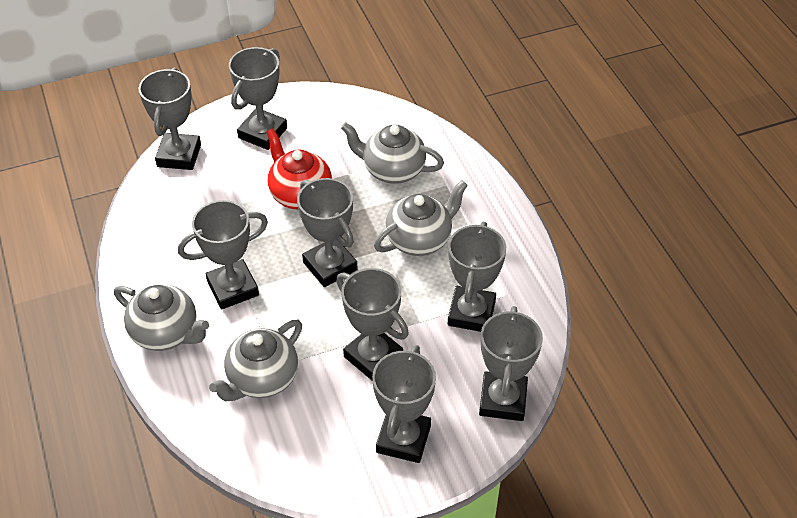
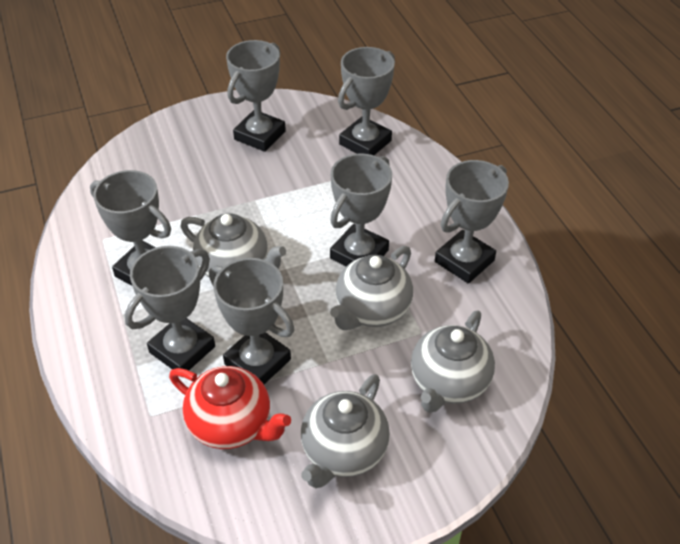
grey trophy: [139,68,201,170] [178,200,268,310] [229,47,287,150] [297,178,358,287] [337,268,409,381] [372,345,436,463] [448,222,506,332] [479,306,543,421] = 8 -> [90,170,171,286] [125,246,215,370] [209,258,294,384] [226,40,286,152] [330,154,392,266] [338,47,395,155] [435,160,509,283] = 7

